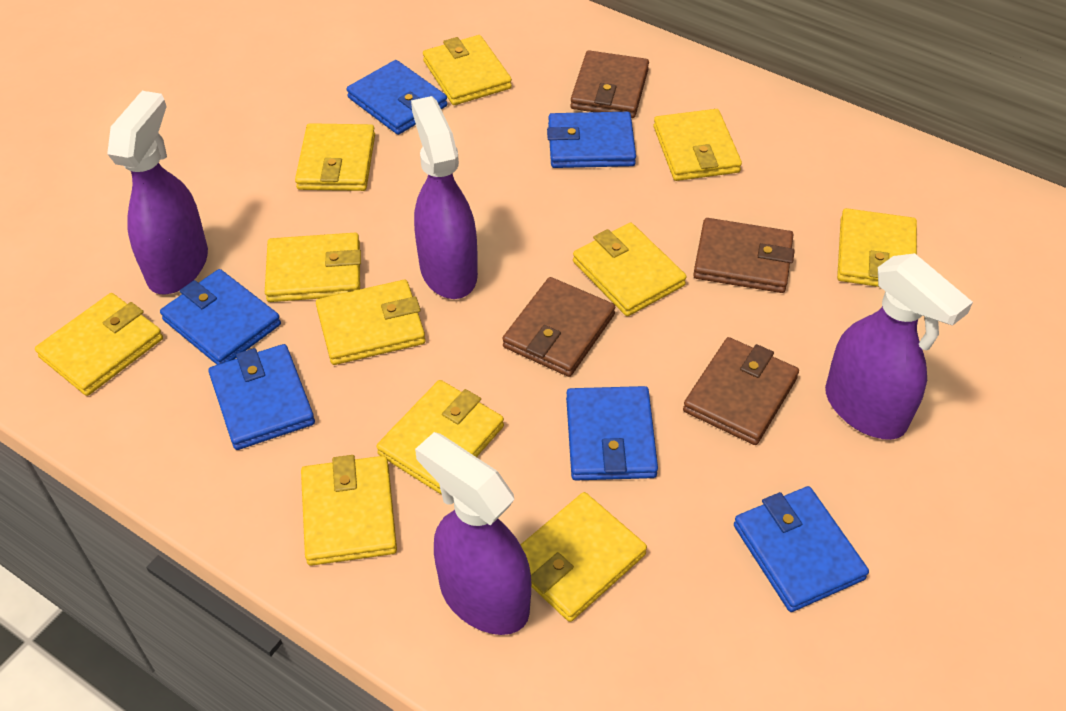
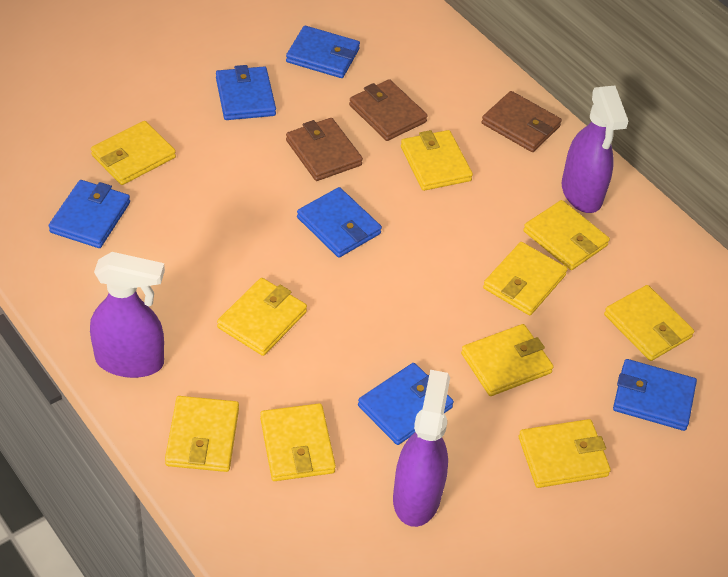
brown wallet: [502,277,615,377] [570,50,649,118] [683,337,799,445] [693,218,795,293] = 4 -> [286,118,363,181] [349,79,428,141] [482,91,562,152] = 3
purple spray bottle: [107,91,208,294] [411,96,478,299] [415,432,531,635] [825,253,973,440] = 4 -> [90,252,165,378] [393,370,450,527] [562,86,628,213] = 3
yellow wallet: [35,293,163,396] [265,233,361,302] [295,123,375,191] [301,455,397,566] [316,280,426,365] [376,380,504,494] [423,35,512,105] [521,492,647,622] [573,223,687,316] [654,109,742,181] [837,208,917,287] = 11 -> [91,121,176,185] [165,396,239,472] [217,278,307,356] [260,403,336,481] [401,130,473,191] [461,324,554,396] [483,242,568,316] [519,419,611,488] [523,200,610,270] [604,285,694,361] = 10

